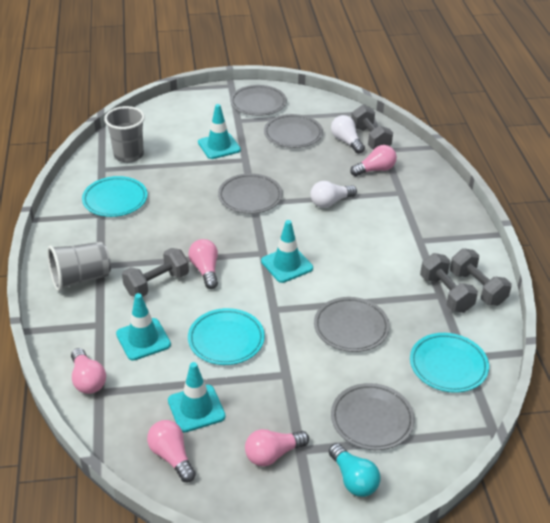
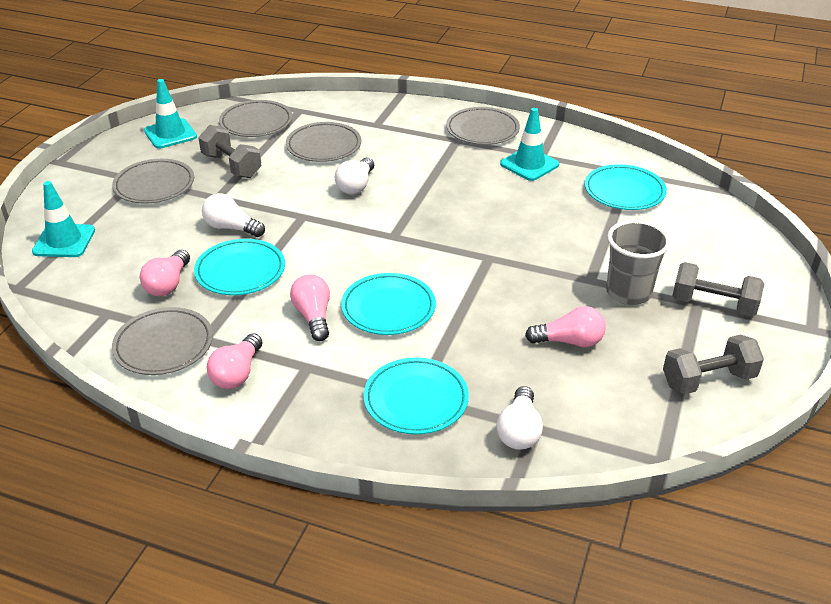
grey cup: [47,242,111,291] [104,106,145,163] = 2 -> [606,220,670,305] = 1
grey dumbbell: [122,248,189,297] [351,105,393,149] [420,253,478,313] [450,248,512,306] = 4 -> [198,125,261,178] [663,335,764,394] [672,262,764,317] = 3
pink light bulb: [71,348,106,394] [147,420,196,482] [188,239,218,289] [245,429,309,466] [350,145,397,176] = 5 -> [140,250,190,296] [207,333,263,389] [290,274,330,341] [525,306,606,347] = 4
turquoise light bulb: [329,443,380,497] = 1 -> none = 0
turquoise plate: [82,176,147,217] [188,308,265,365] [410,333,489,393] = 3 -> [194,239,285,295] [341,273,436,335] [363,357,469,435] [585,164,667,210] = 4
turquoise traffic cone: [116,293,171,361] [168,362,226,433] [198,104,241,159] [261,220,313,283] = 4 -> [32,181,95,257] [144,79,197,149] [500,108,559,181] = 3
white light bulb: [310,181,357,208] [331,115,365,154] = 2 -> [202,193,265,237] [335,158,374,194] [496,386,543,450] = 3

